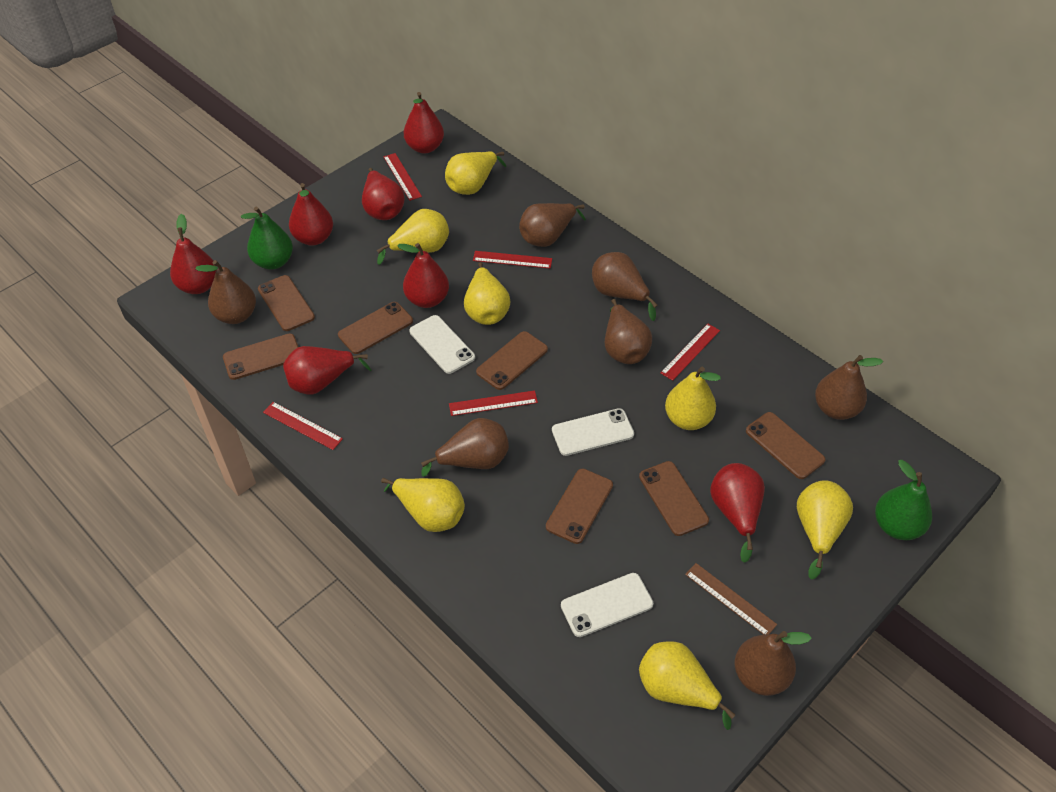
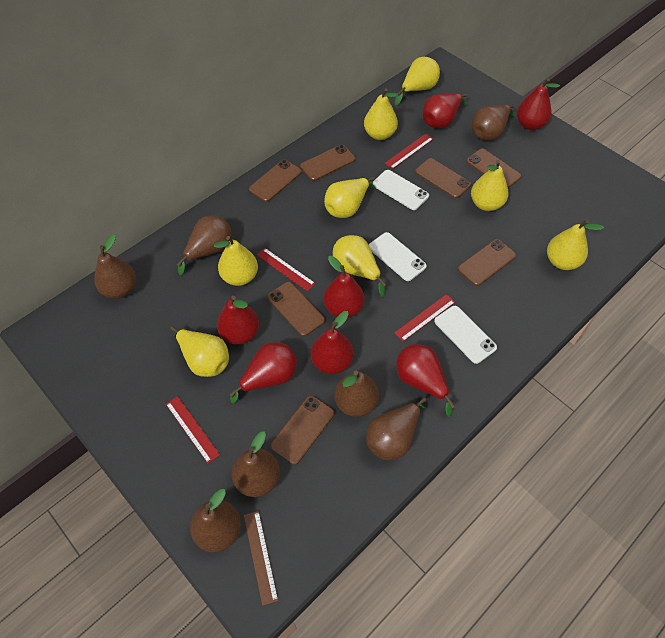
green pear: [241,207,293,270] [875,460,932,540] = 2 -> none = 0
red ruler: [263,402,343,450] [383,153,422,201] [449,390,538,416] [473,251,552,269] [660,324,720,381] = 5 -> [166,396,220,464] [257,248,316,291] [384,134,433,169] [394,294,455,342] = 4
yellow pear: [377,209,449,265] [381,478,465,532] [445,151,506,195] [464,263,511,325] [639,641,735,730] [665,367,721,430] [797,480,853,580] = 7 -> [170,326,229,377] [214,236,258,286] [324,177,376,218] [333,235,386,297] [364,88,398,140] [395,57,440,105] [471,160,509,211] [547,219,604,270] = 8

